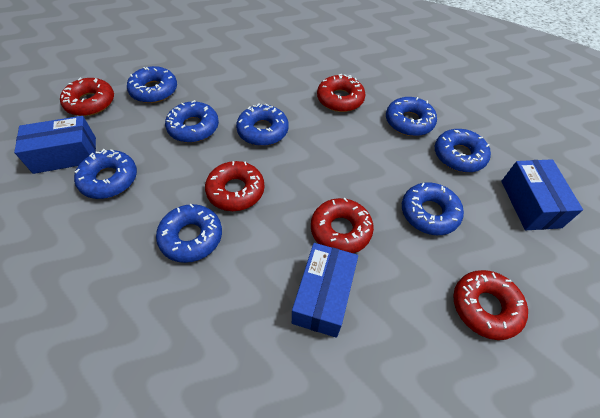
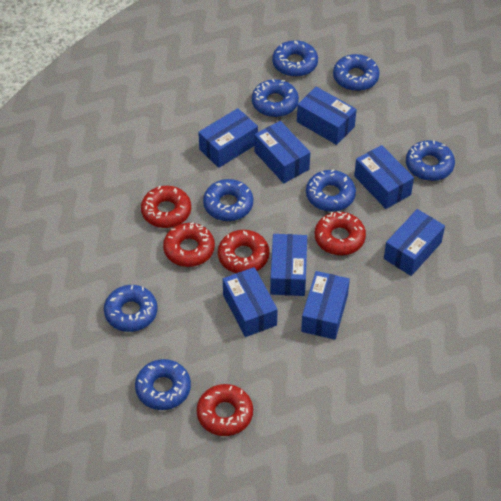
blue box: [14,116,96,174] [292,243,358,338] [501,159,583,230] = 3 -> [198,108,258,168] [223,267,278,337] [254,121,310,183] [270,234,307,296] [297,87,357,145] [301,271,350,340] [354,145,414,209] [384,209,445,276] = 8

